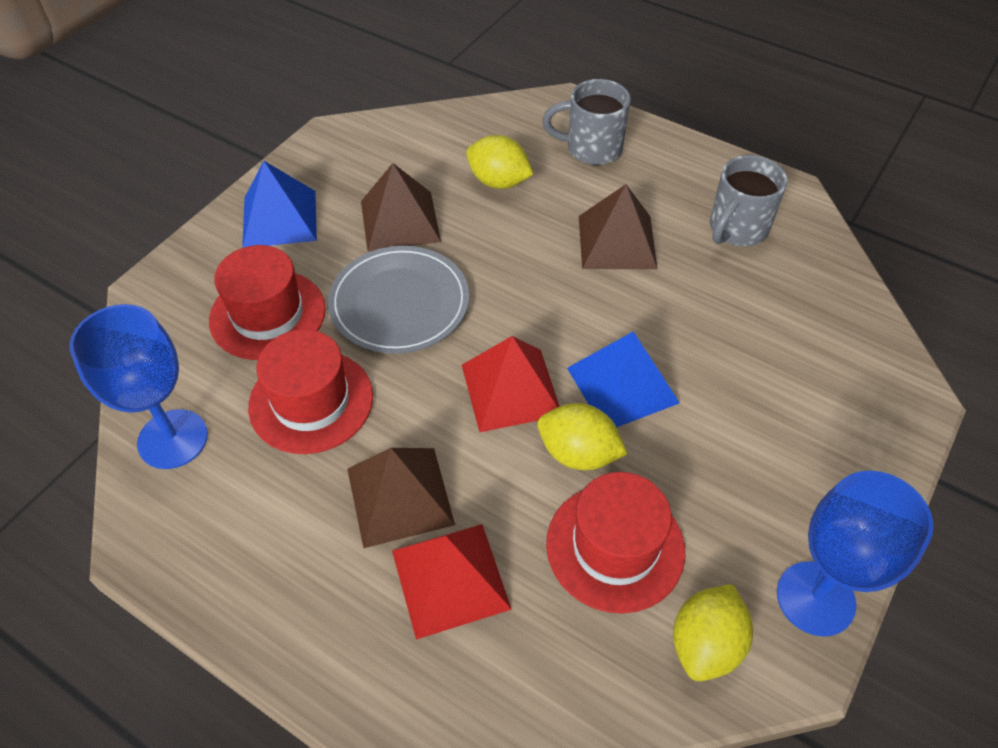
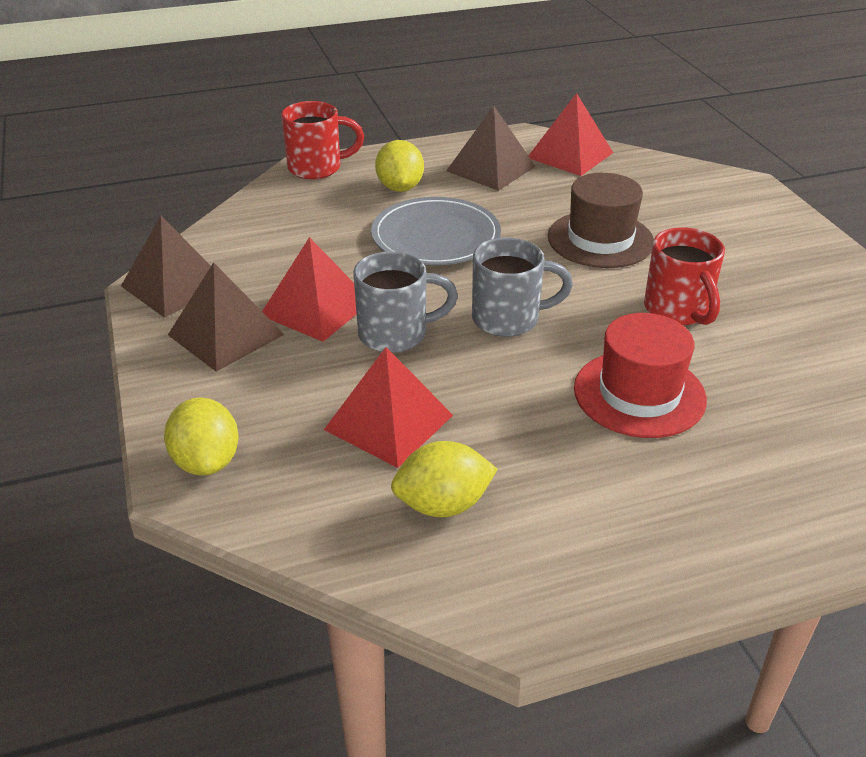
blue goblet: [69,304,208,469] [777,471,933,637] = 2 -> none = 0
blue pyramid: [242,161,317,248] [567,332,680,428] = 2 -> none = 0
brown hat: none = 0 -> [548,173,654,268] = 1
red hat: [209,245,326,360] [248,329,373,454] [546,472,685,613] = 3 -> [574,313,707,438] = 1
red mug: none = 0 -> [281,101,364,180] [644,227,725,325] = 2
red pyramid: [392,524,512,640] [462,336,560,432] = 2 -> [262,237,356,342] [324,347,453,468] [529,93,613,176] = 3

